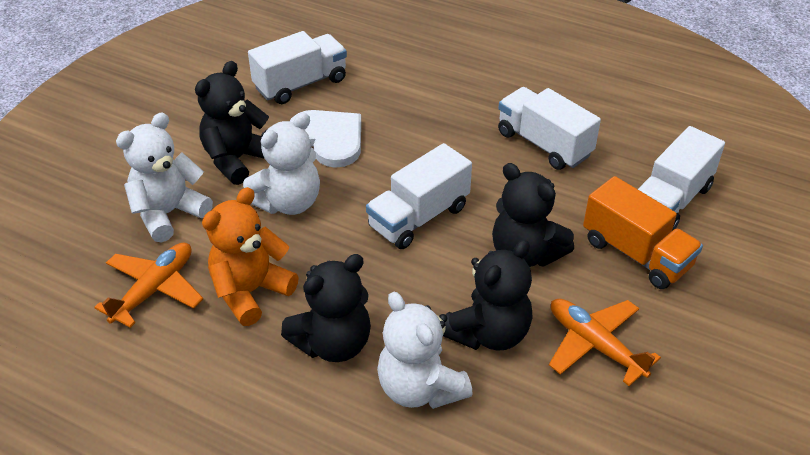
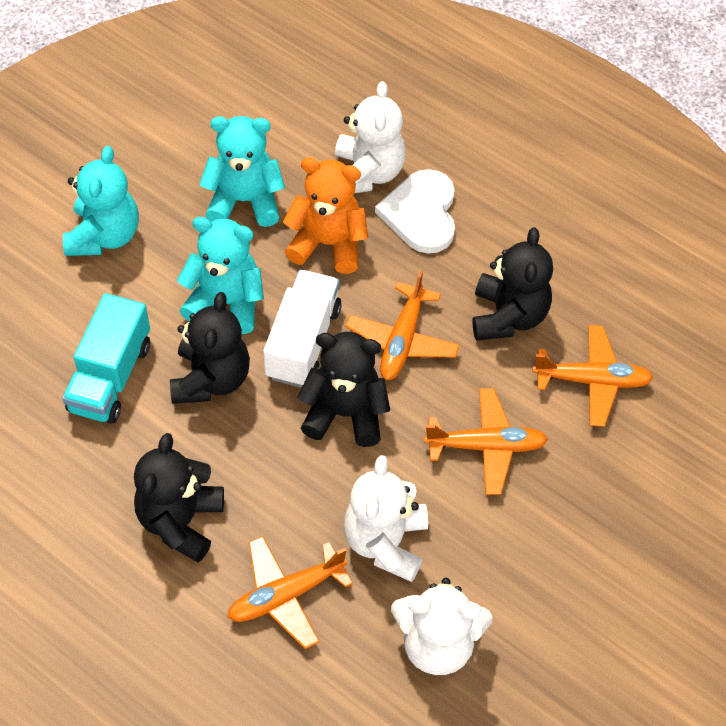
orange plane: [94,242,203,328] [549,299,661,386] = 2 -> [227,536,353,649] [345,270,460,380] [424,388,548,495] [533,325,653,427] = 4
orange truck: [583,176,703,289] = 1 -> none = 0
turquoise teddy bear: none = 0 -> [63,146,139,256] [177,217,264,334] [199,116,285,227] = 3
turquoise truck: none = 0 -> [62,293,150,424] = 1
white truck: [248,31,347,104] [366,143,472,249] [498,87,601,170] [638,126,725,231] = 4 -> [263,270,342,388] = 1

